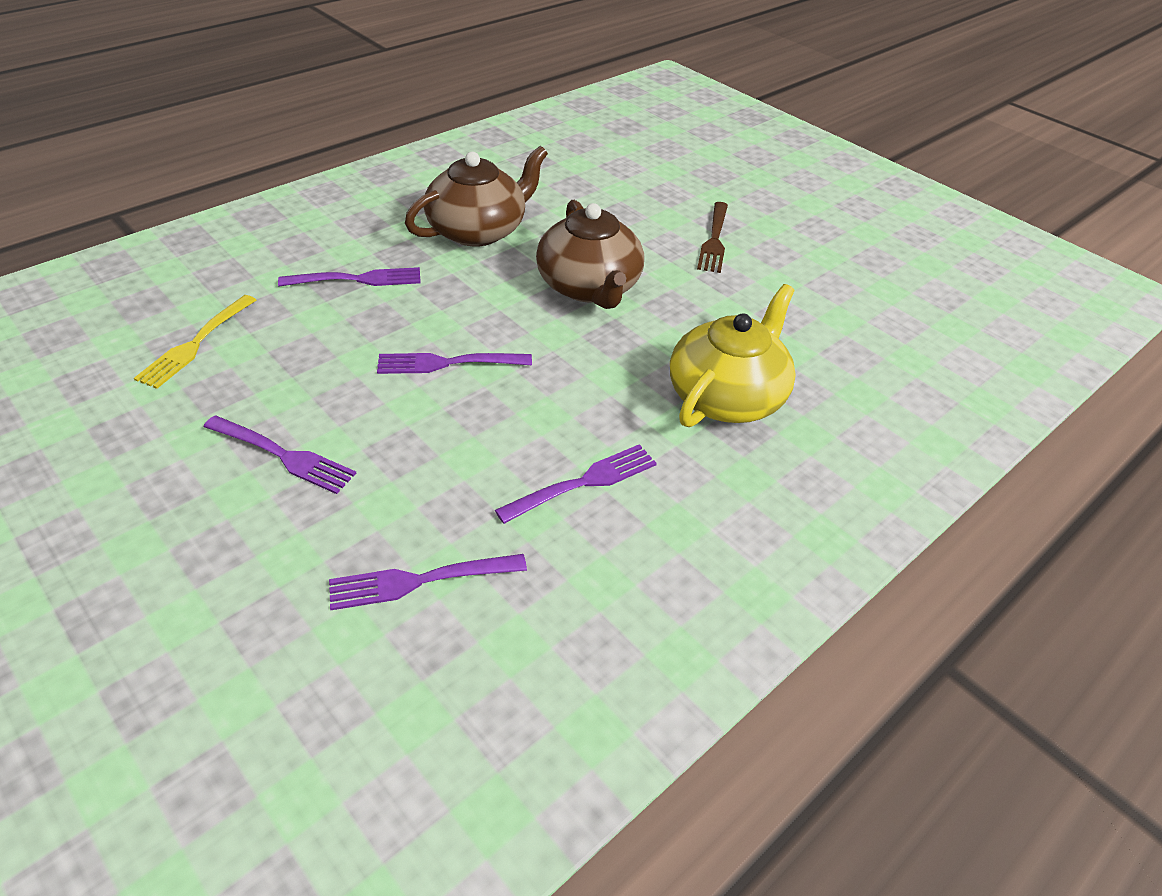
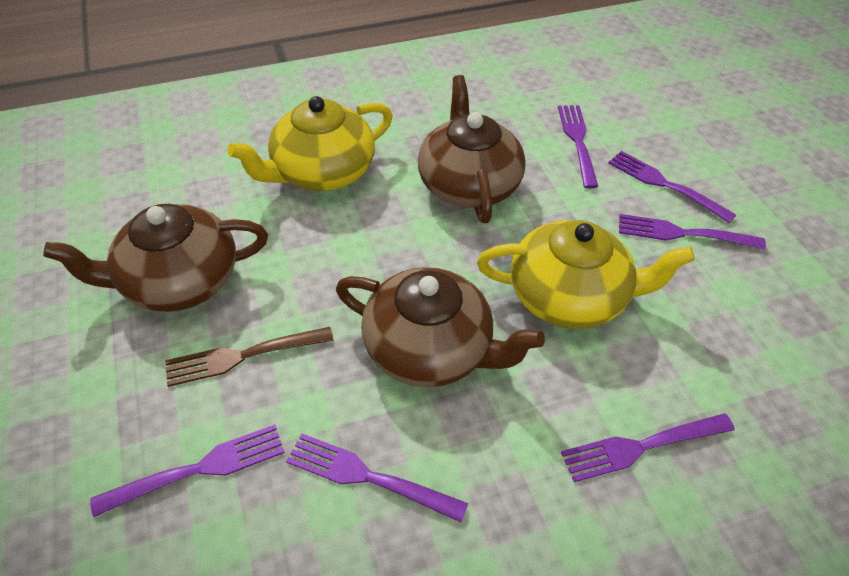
brown teapot: [405,146,548,247] [536,200,644,309] = 2 -> [43,204,268,312] [336,267,545,387] [418,75,526,223] = 3
purple fork: [203,415,357,494] [278,267,421,287] [329,554,527,610] [377,353,532,374] [495,444,657,524] = 5 -> [90,424,285,517] [286,433,468,523] [558,105,598,188] [561,413,735,482] [608,151,736,223] [619,214,766,250] = 6
yellow fork: [134,295,256,389] = 1 -> none = 0
yellow teapot: [670,284,796,427] = 1 -> [227,96,393,191] [477,220,695,329] = 2

